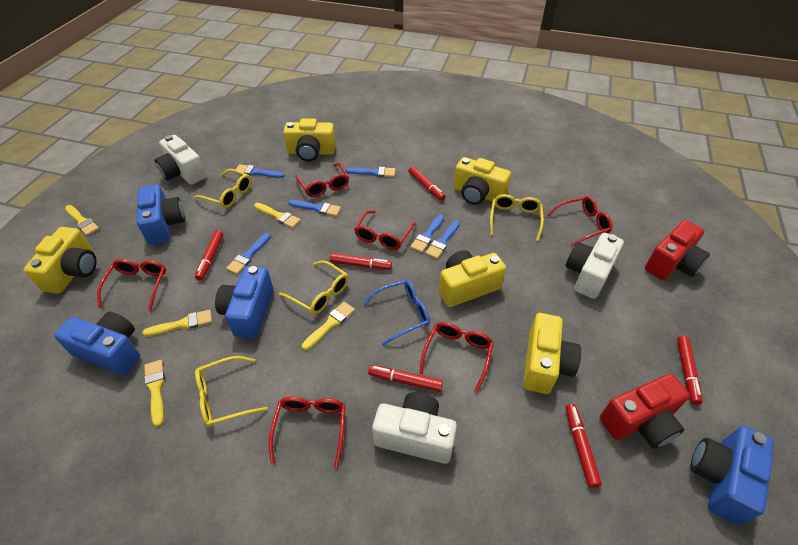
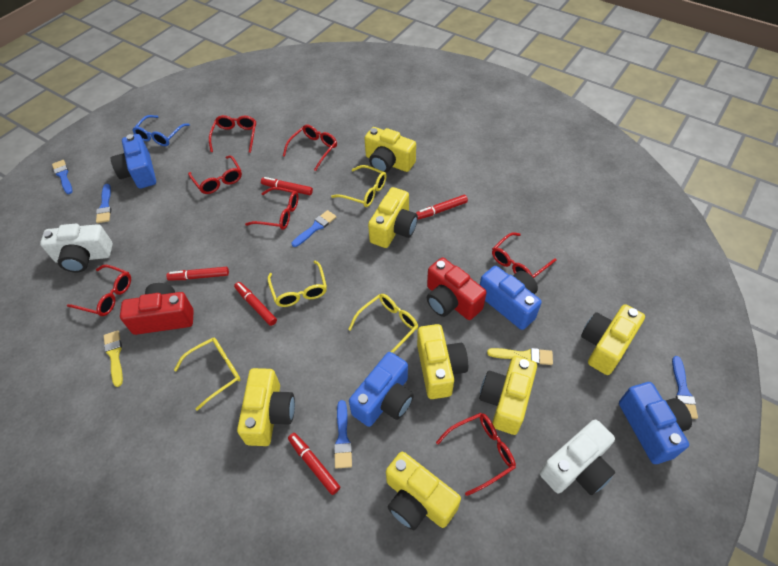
blue brush: [226,233,271,274] [235,164,285,178] [288,200,341,216] [345,167,396,177] [410,214,444,253] [425,220,460,259] = 6 -> [52,160,73,194] [96,184,111,223] [292,210,336,247] [334,400,352,469] [672,356,698,419] = 5
red glasses: [97,259,166,311] [269,397,346,468] [295,163,349,197] [354,210,416,250] [419,322,494,393] [547,196,613,246] = 6 -> [67,265,131,316] [188,155,242,194] [209,115,256,153] [245,187,299,230] [283,124,337,171] [436,413,516,496] [492,232,556,278] = 7
red marker: [195,230,223,281] [330,253,392,270] [368,365,443,392] [408,166,446,201] [565,404,602,488] [677,336,703,405] = 6 -> [166,267,229,280] [234,282,277,326] [261,177,313,195] [288,433,340,495] [416,195,468,220] = 5
white camera: [154,135,206,185] [372,392,457,464] [566,233,624,299] = 3 -> [40,224,113,273] [540,420,615,495] = 2
yellow brush: [65,205,99,236] [142,310,212,337] [144,360,165,427] [254,203,301,228] [302,302,355,350] = 5 -> [104,331,123,387] [487,348,553,365] = 2
yellow camera: [24,227,97,294] [283,119,336,161] [439,250,506,307] [454,157,511,205] [523,313,581,394] = 5 -> [237,368,295,446] [364,127,416,173] [368,187,418,248] [386,452,461,530] [417,324,468,399] [479,356,537,435] [581,304,645,375] = 7

